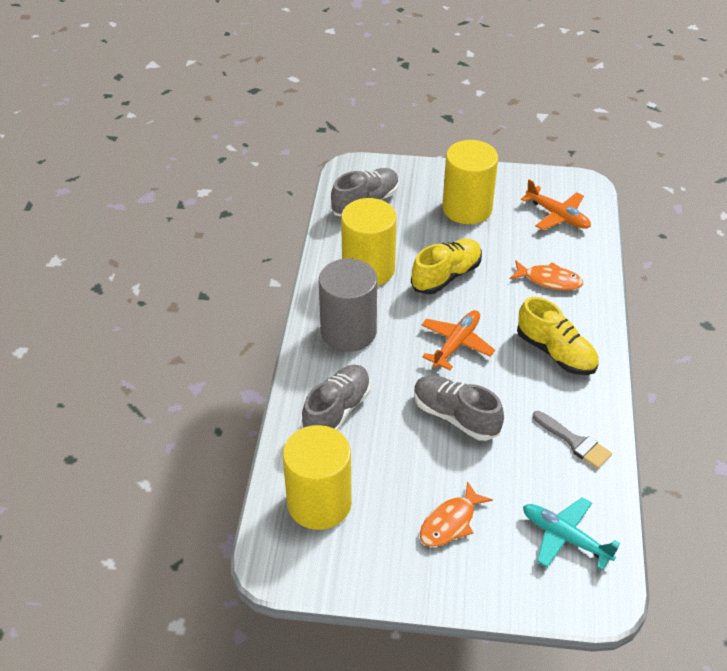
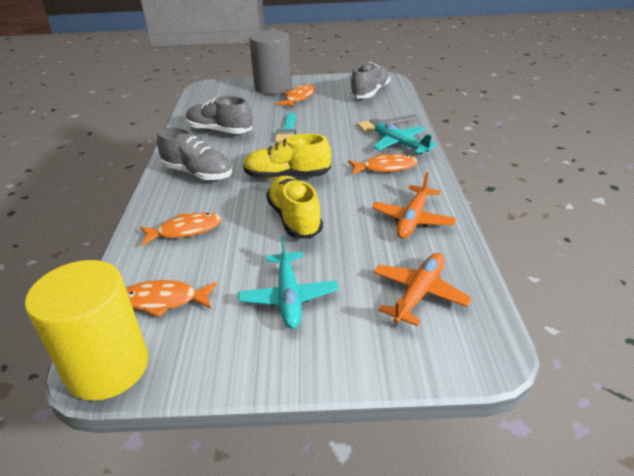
orange fish: [420,481,493,546] [510,260,583,290] = 2 -> [126,280,217,318] [140,212,222,246] [276,84,314,108] [348,154,418,175] = 4
turquoise brush: none = 0 -> [275,112,296,142] = 1
turquoise plane: [523,497,620,570] = 1 -> [238,236,339,329] [373,123,437,154] = 2
yellow cylinder: [283,425,352,530] [341,198,397,286] [442,140,498,224] = 3 -> [25,260,148,401] = 1

